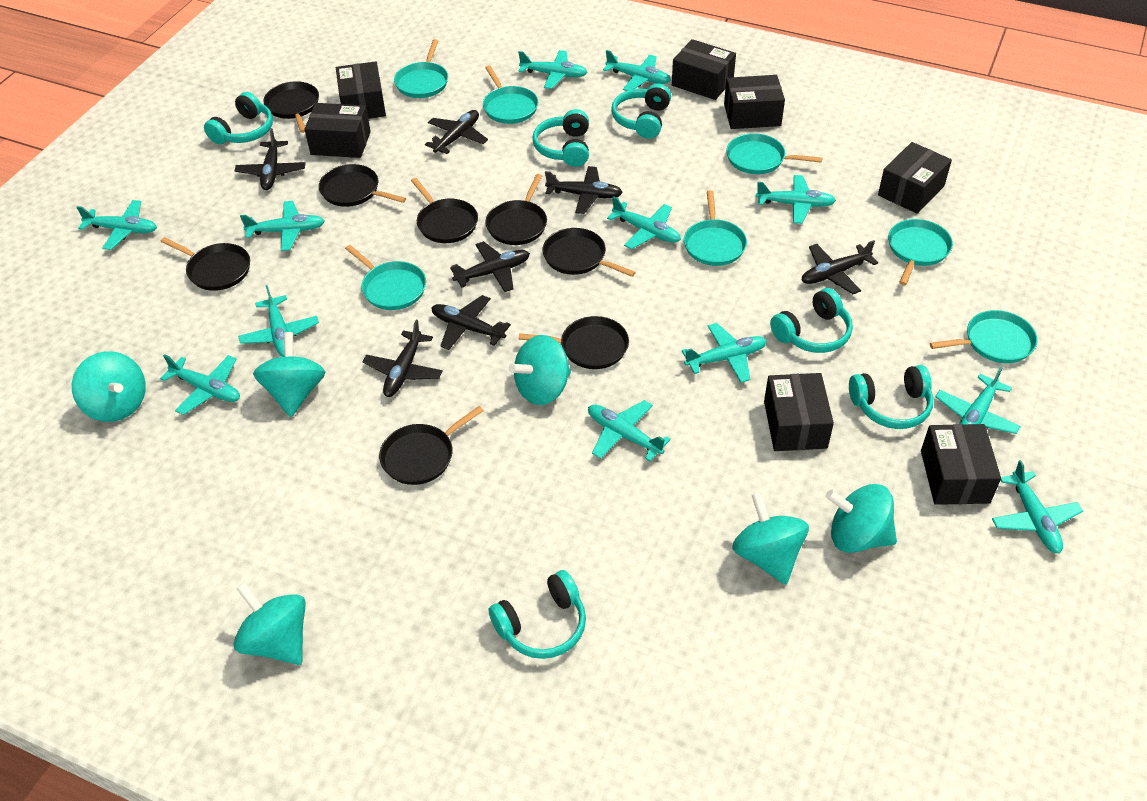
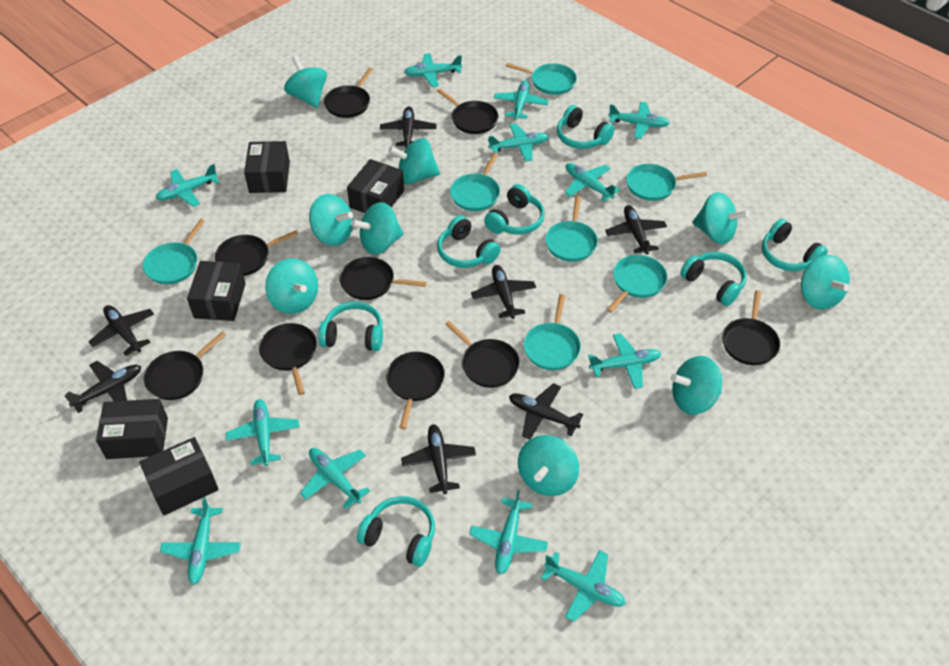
black box: [305,103,371,158] [336,61,386,119] [672,39,736,100] [724,75,785,129] [764,373,834,451] [878,142,952,214] [921,424,1001,505] = 7 -> [96,399,168,459] [139,437,219,515] [187,261,246,321] [244,141,290,193] [347,159,404,213] = 5
black pan: [161,237,250,291] [263,81,319,133] [319,164,406,207] [379,406,484,485] [411,178,478,243] [485,174,547,245] [519,316,629,369] [543,228,636,277] = 8 -> [144,331,226,400] [215,230,299,276] [259,323,317,395] [324,68,373,118] [339,257,427,300] [386,352,445,429] [437,89,498,134] [445,321,520,388] [722,290,780,365] = 9
turquoise headphones: [204,92,273,144] [489,570,586,659] [532,109,589,167] [611,83,671,139] [770,288,853,353] [849,365,933,429] = 6 -> [318,302,383,351] [357,496,435,567] [437,216,501,268] [484,184,545,235] [557,105,614,149] [680,252,747,306] [762,219,828,271] = 7
turquoise spinning top: [72,351,146,422] [233,582,306,665] [253,332,325,417] [509,335,571,405] [732,492,809,585] [826,484,897,553] = 6 -> [265,258,318,314] [284,55,327,108] [309,194,353,246] [351,202,404,255] [389,138,440,184] [518,435,579,496] [671,356,722,415] [692,192,749,244] [801,255,850,310] = 9

